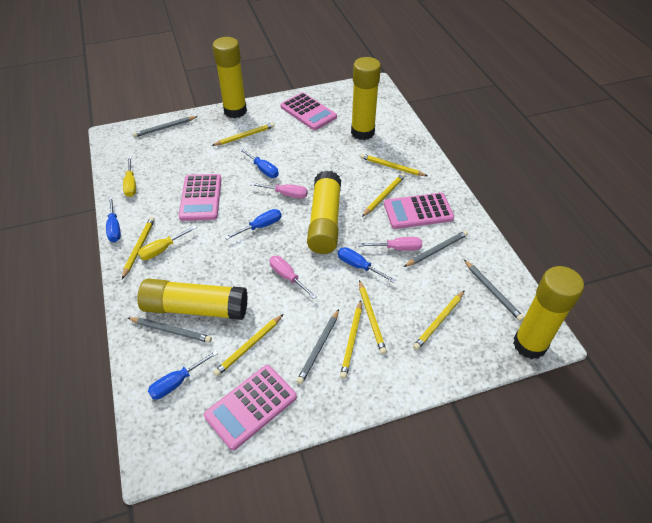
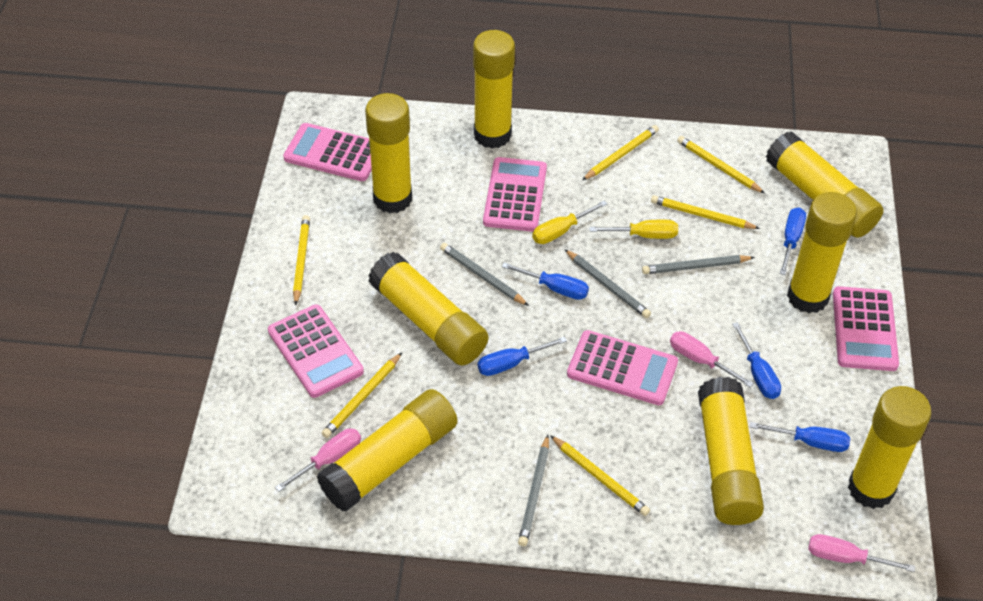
grey pencil: [128,317,212,343] [133,116,198,138] [296,309,339,384] [404,231,468,267] [464,260,524,321] = 5 -> [440,243,529,306] [518,435,549,546] [564,249,651,318] [642,255,755,274] = 4
pink calculator: [179,174,221,221] [204,365,297,450] [280,92,337,130] [384,193,454,229] = 4 -> [268,304,364,398] [283,123,372,181] [483,157,547,232] [567,330,678,405] [833,286,899,371] = 5
yellow glue stick: [137,279,248,320] [213,37,247,118] [307,170,341,254] [351,57,381,140] [513,266,584,359] = 5 -> [317,389,457,512] [365,93,412,213] [368,252,489,365] [473,30,515,149] [698,377,764,525] [766,131,884,238] [787,192,857,313] [848,386,932,509] = 8
yellow pencil: [122,217,155,279] [211,123,275,146] [213,314,283,377] [340,300,362,379] [359,280,387,354] [360,154,428,176] [362,173,405,217] [413,290,465,350] = 8 -> [293,215,310,306] [322,353,402,438] [550,435,650,516] [582,125,659,180] [651,195,760,229] [677,136,765,194] = 6

